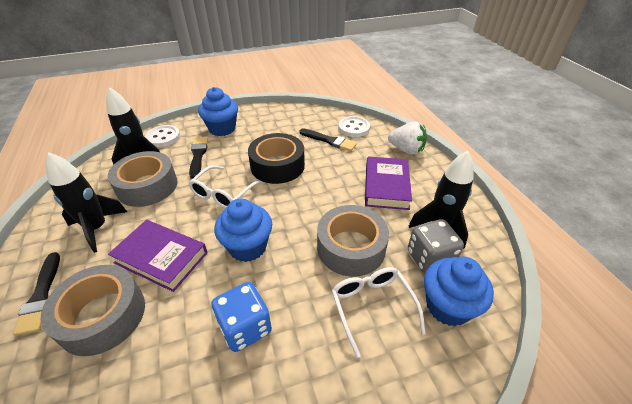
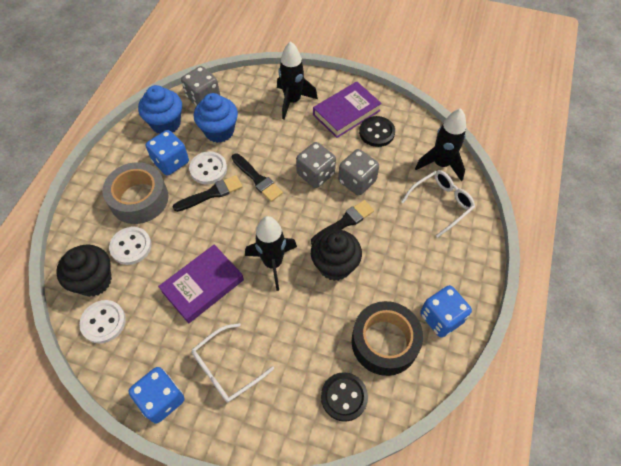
black button: none = 0 -> [321,372,368,422] [359,116,395,147] = 2
black cupcake: none = 0 -> [56,244,112,297] [311,229,362,281] = 2
blue cupcake: [198,87,238,136] [214,198,272,262] [424,257,494,326] = 3 -> [138,85,182,134] [194,93,238,143] = 2
blue dice: [212,282,272,352] = 1 -> [128,367,185,424] [146,130,189,176] [420,285,472,337] = 3
grey dice: [408,219,464,274] = 1 -> [181,66,220,106] [296,142,336,188] [338,149,379,195] = 3
grey tape: [41,265,145,356] [108,151,177,207] [317,205,389,277] = 3 -> [103,162,168,224] = 1
white button: [145,125,180,147] [338,116,370,137] = 2 -> [79,300,126,344] [109,227,152,265] [189,151,227,184] = 3
white strawberry: [388,122,427,155] = 1 -> none = 0

